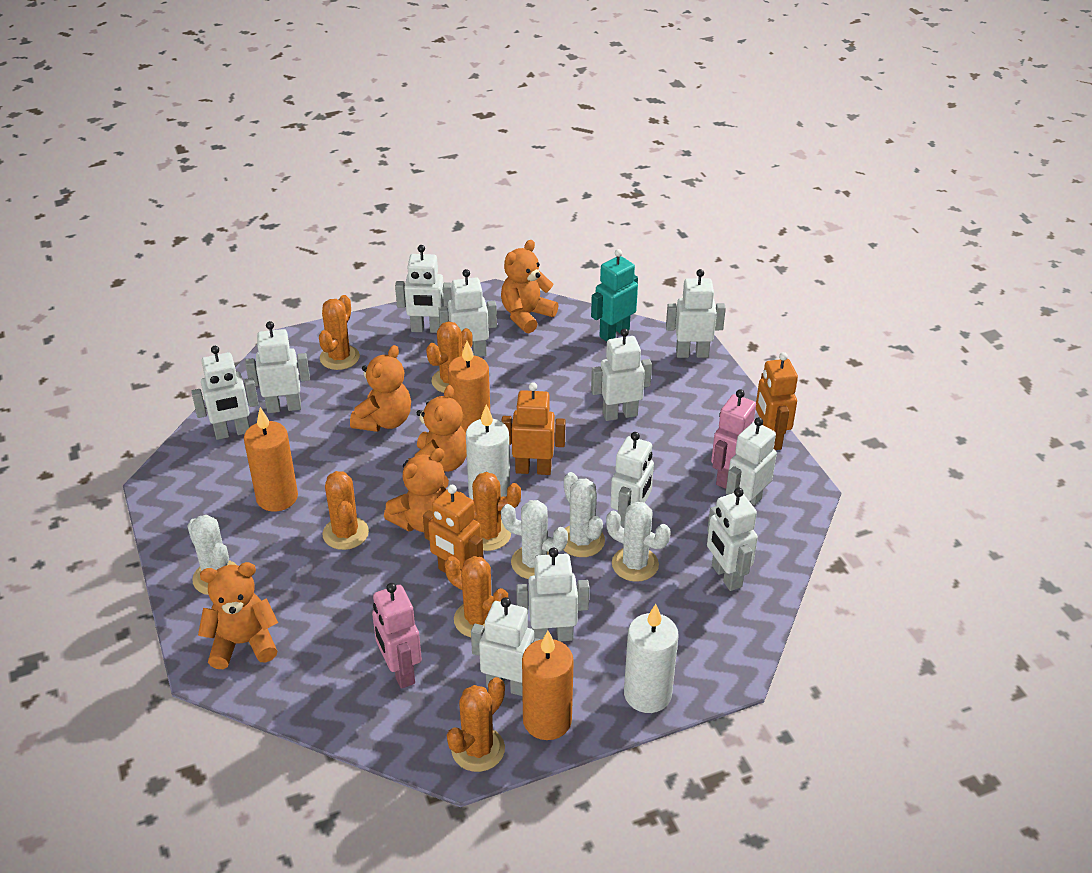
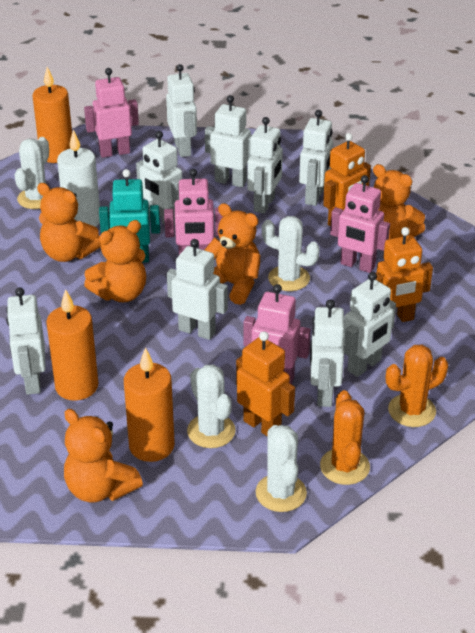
orange cactus: [319,295,360,370] [323,471,369,550] [426,321,473,393] [445,556,508,637] [447,677,505,772] [459,472,521,551] = 6 -> [320,390,370,485] [386,345,448,427] = 2
pink robot: [372,583,422,689] [711,389,756,489] = 2 -> [84,68,139,158] [164,169,223,255] [243,284,311,384] [330,175,390,273] = 4
white candle: [466,404,510,500] [624,604,679,713] = 2 -> [57,130,100,227] = 1
white robot: [191,346,259,440] [245,321,310,413] [395,245,453,333] [438,269,497,357] [471,597,541,696] [516,548,589,641] [591,328,652,421] [610,432,654,528] [666,269,726,358] [707,488,758,591] [726,417,777,505] = 11 -> [6,287,46,395] [136,131,182,225] [166,64,197,157] [167,239,228,340] [205,95,252,187] [247,117,283,214] [299,110,333,206] [310,299,344,407] [344,272,396,377] = 9

